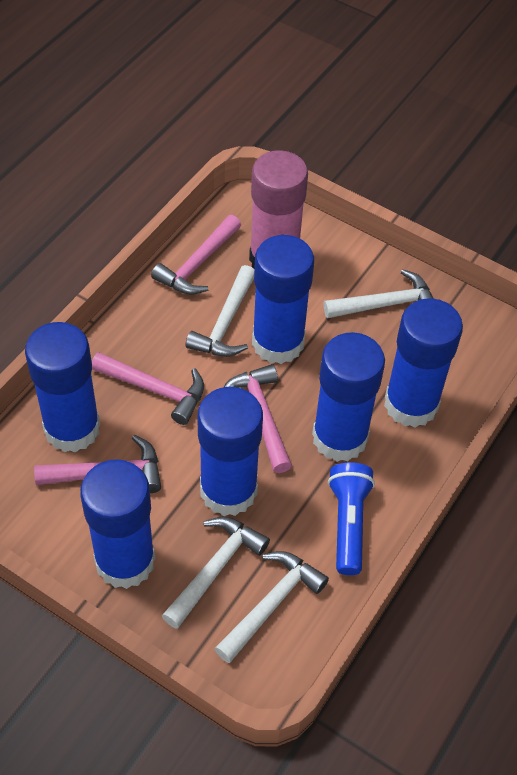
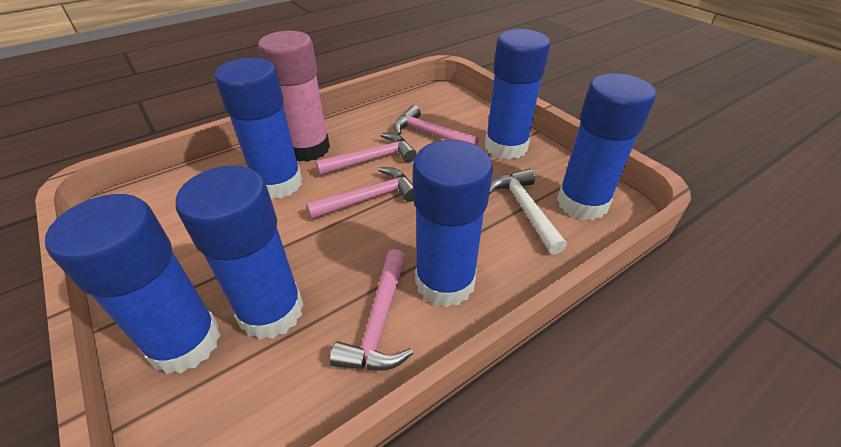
blue flashlight: [328,462,375,575] = 1 -> none = 0
white hammer: [162,517,270,629] [186,265,254,357] [214,551,329,663] [324,269,434,318] = 4 -> [489,169,567,255] = 1

